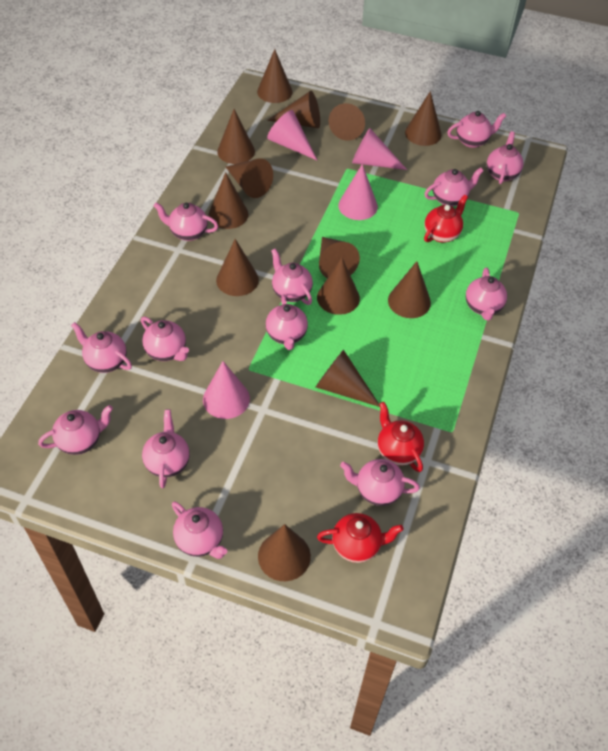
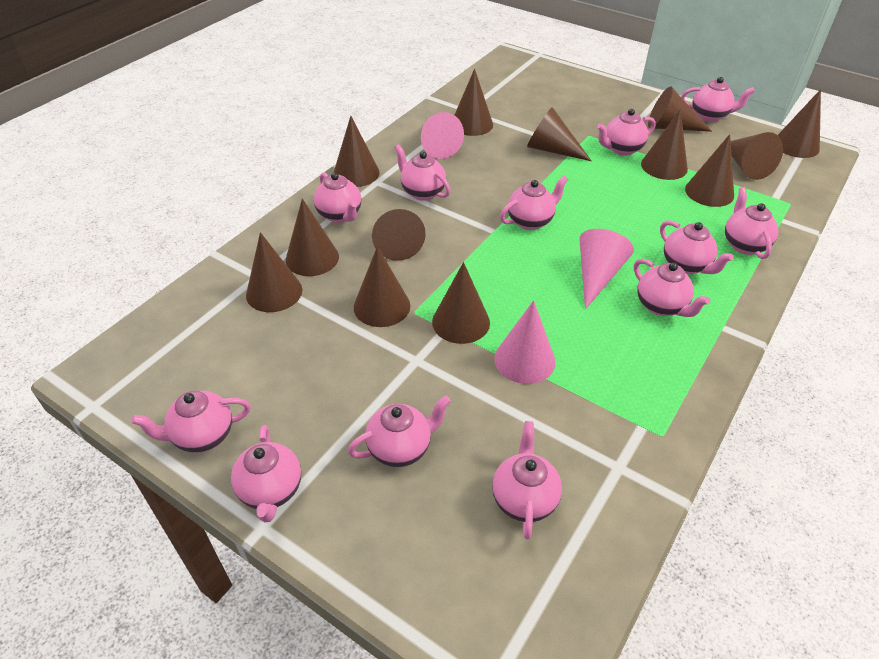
pink cone: [203,361,250,419] [267,110,317,160] [338,164,378,220] [352,128,407,170] = 4 -> [421,112,464,159] [494,300,556,384] [580,229,634,310] = 3
pink teapot: [38,405,113,455] [71,322,132,373] [141,317,189,361] [142,409,190,488] [154,202,218,241] [172,502,227,559] [266,295,308,350] [271,248,313,305] [340,459,420,506] [424,168,484,206] [447,111,506,148] [466,268,507,320] [487,131,523,184] = 13 -> [131,391,251,453] [231,425,301,523] [314,173,362,223] [348,395,451,467] [394,144,451,201] [492,421,562,539] [500,175,568,230] [597,109,656,156] [634,259,710,317] [660,220,734,274] [681,77,755,122] [725,187,779,259] = 12
red teapot: [317,513,404,563] [378,402,424,472] [424,194,468,243] = 3 -> none = 0

